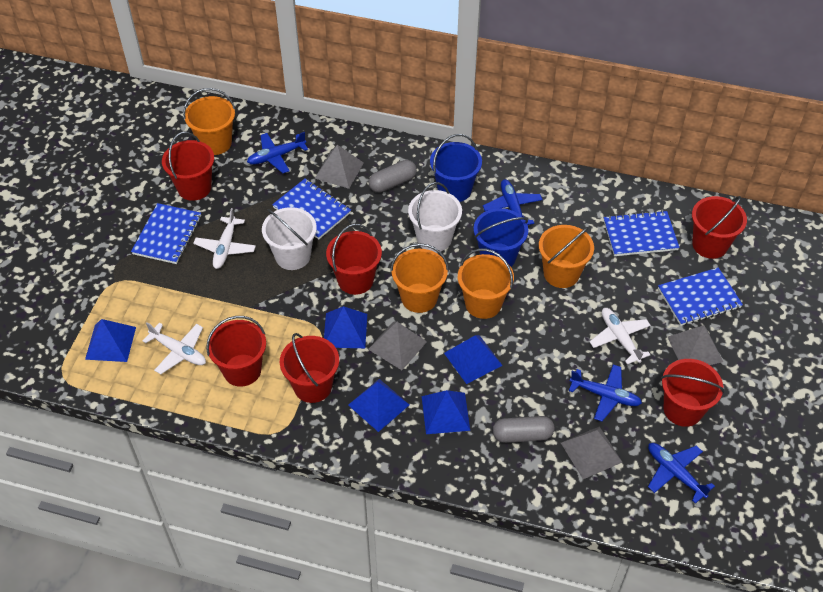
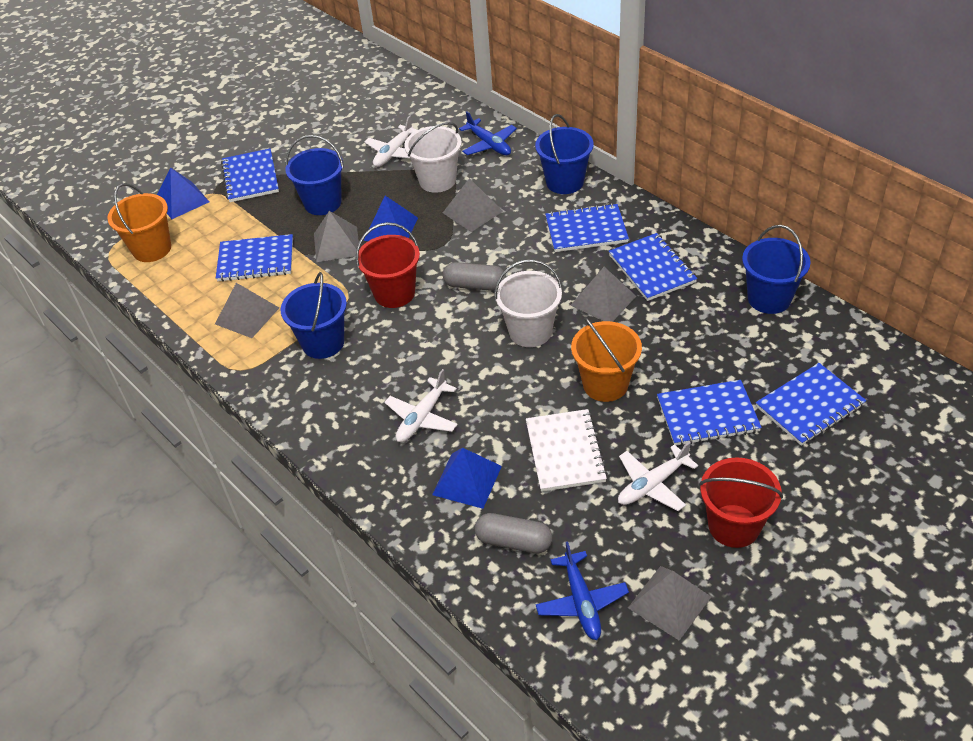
blue bucket: [430,134,482,202] [474,208,528,267] = 2 -> [281,272,347,359] [285,135,344,215] [535,114,594,194] [742,225,810,314] = 4
blue notebook: [131,203,201,264] [272,179,351,239] [604,210,680,256] [658,267,743,326] = 4 -> [216,234,293,282] [221,149,279,202] [545,203,629,252] [609,233,697,301] [657,380,762,446] [756,363,867,446] = 6
blue plane: [247,132,308,173] [483,179,543,225] [569,364,642,422] [648,443,715,504] = 4 -> [459,111,517,156] [535,542,629,640] = 2
blue pyramid: [85,319,136,362] [324,306,367,348] [348,379,409,432] [422,390,470,434] [444,335,503,384] = 5 -> [157,167,209,219] [363,196,418,241] [432,448,502,509] = 3
grey pyramid: [314,145,364,189] [368,321,427,370] [561,426,622,479] [668,325,723,365] = 4 -> [215,283,279,338] [314,211,359,262] [443,178,503,232] [570,267,636,322] [628,566,711,641] = 5
orange bucket: [183,88,236,155] [390,243,449,313] [458,249,514,319] [539,225,594,288] = 4 -> [107,183,171,262] [571,317,642,402] = 2
red bucket: [162,132,214,201] [206,316,266,387] [280,333,339,403] [326,224,382,295] [661,359,724,427] [692,196,747,259] = 6 -> [356,222,420,308] [699,458,783,548] = 2
white notebook: none = 0 -> [526,409,608,492] = 1

